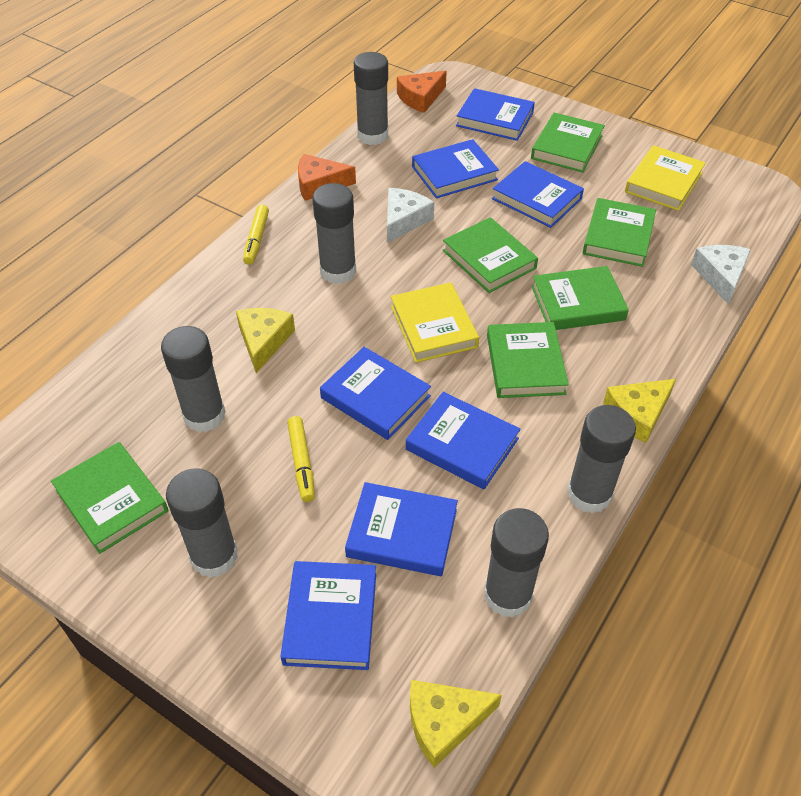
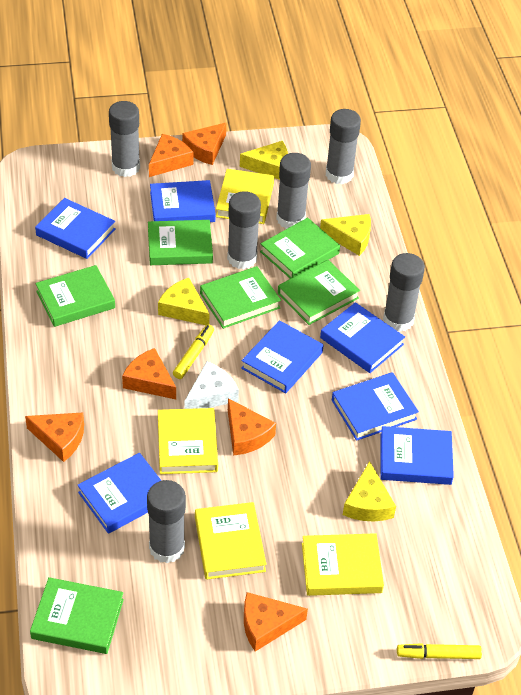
orange cheese: [298,154,356,201] [397,71,447,113] = 2 -> [25,412,84,462] [122,348,176,400] [149,134,193,177] [182,123,226,165] [228,398,276,456] [244,592,308,652] = 6
white cheese: [387,188,434,243] [691,245,751,305] = 2 -> [184,361,239,409] = 1
yellow book: [391,282,479,363] [625,145,706,211] = 2 -> [158,408,218,474] [195,502,267,580] [216,169,274,224] [302,533,384,596] = 4
yellow cheese: [236,308,295,373] [410,680,502,768] [603,379,676,443] = 3 -> [158,278,209,325] [240,141,288,180] [320,214,371,256] [343,461,396,522] = 4

